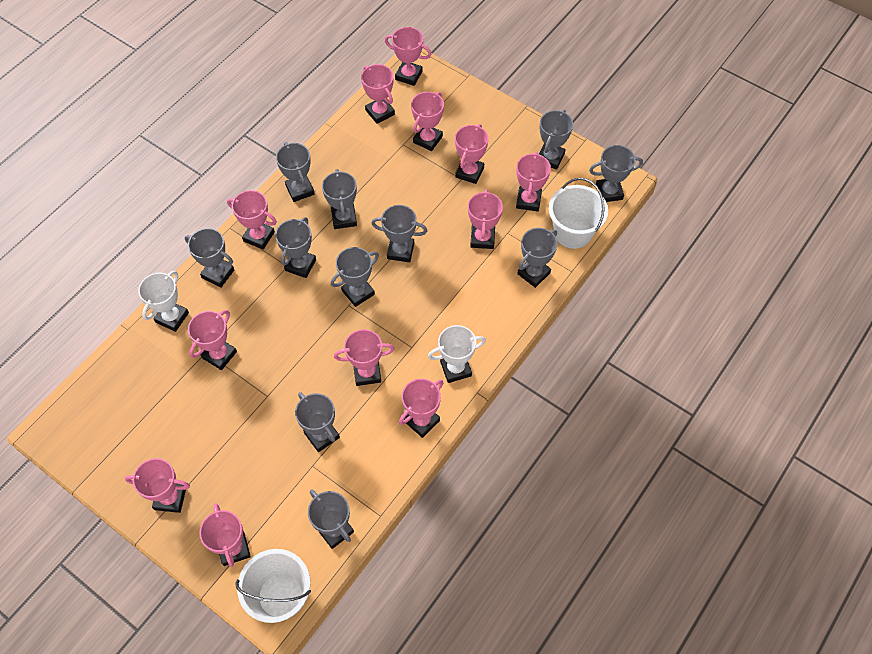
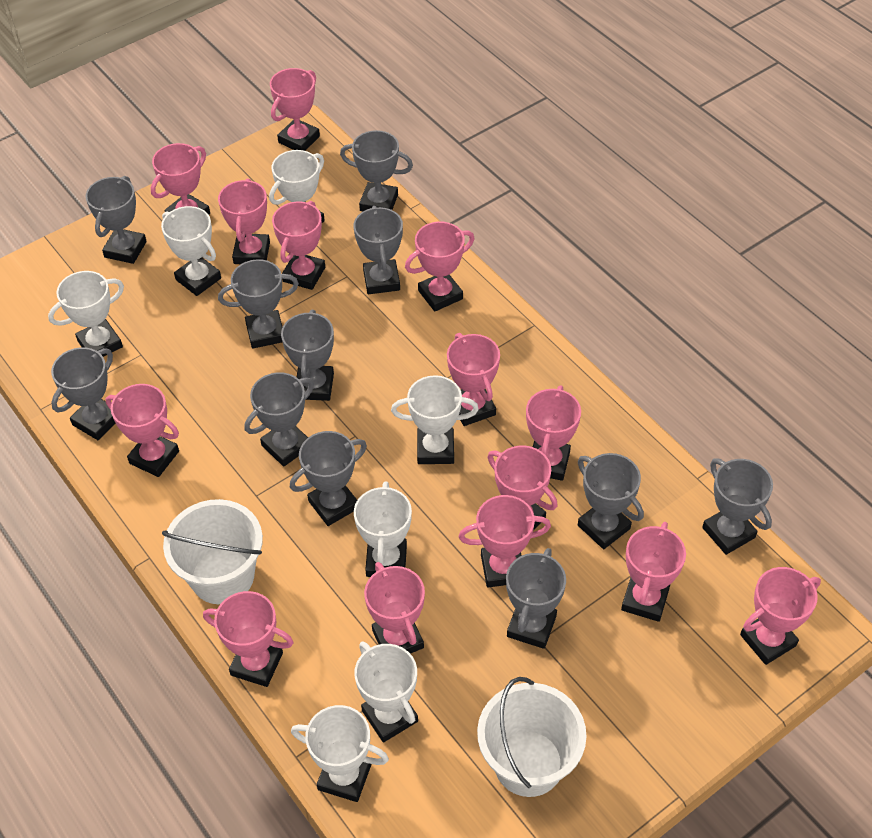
pink trophy: [125,458,190,513] [188,310,237,370] [199,503,251,567] [227,190,277,249] [334,329,395,386] [361,64,395,124] [385,27,431,86] [399,379,443,438] [411,92,444,151] [455,124,489,184] [468,189,503,249] [516,151,551,211] = 12 -> [106,384,179,477] [151,143,210,215] [203,591,294,687] [218,178,270,264] [270,68,320,151] [272,201,325,290] [364,562,425,654] [405,222,475,311] [447,333,500,426] [458,495,551,587] [487,445,558,530] [526,385,581,481] [621,522,686,622] [740,567,821,665] = 14
white trophy: [138,271,189,332] [428,325,486,383] = 2 -> [48,271,124,357] [161,206,221,296] [269,150,325,223] [291,705,389,802] [354,481,412,577] [354,642,418,742] [391,375,479,464] = 7

